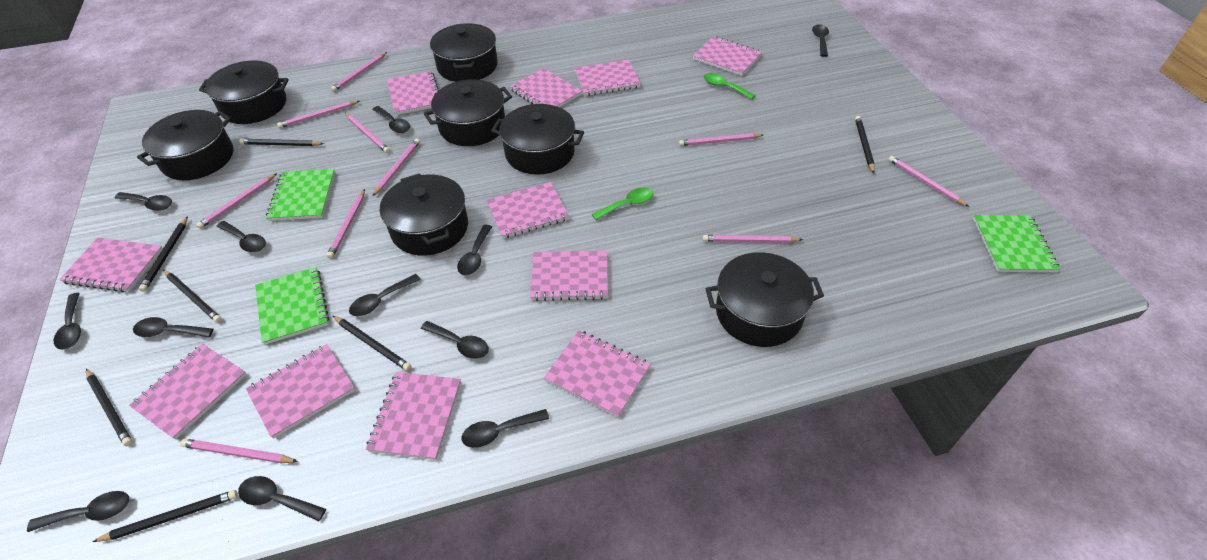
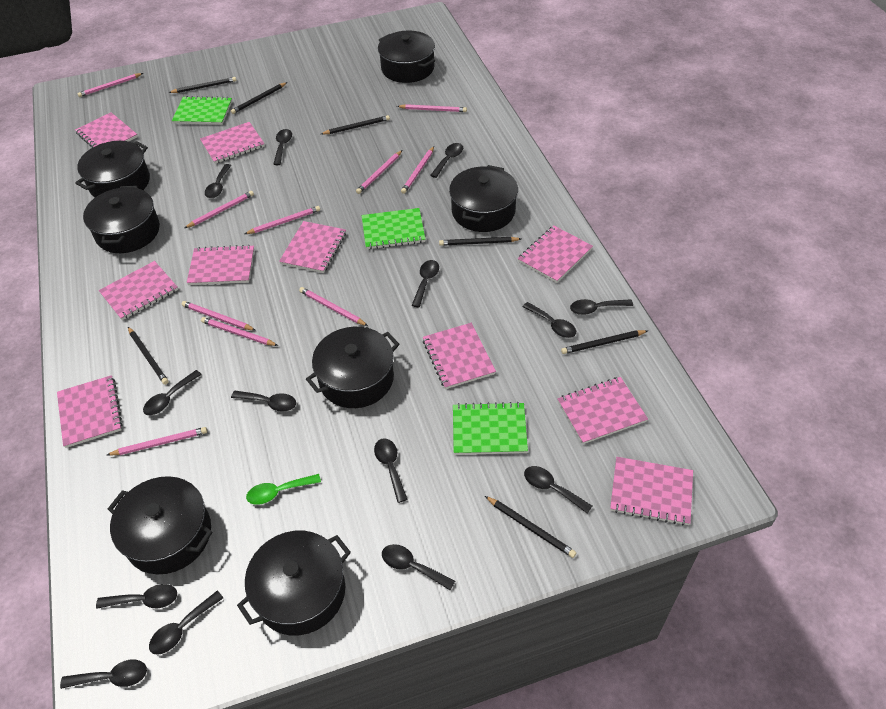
black spoon: [27,491,129,532] [54,293,81,350] [115,192,172,211] [133,317,214,338] [216,221,266,252] [238,476,326,521] [349,274,421,316] [372,106,410,133] [421,321,489,359] [457,225,492,275] [461,409,549,448] [812,24,829,57] = 12 -> [60,660,147,689] [96,584,177,609] [143,370,202,415] [149,591,223,655] [205,164,232,198] [231,391,296,412] [273,129,292,165] [374,438,408,503] [382,544,455,590] [412,260,439,307] [430,143,463,178] [522,302,576,338] [524,466,592,514] [570,299,633,315] = 14
green spoon: [592,187,653,220] [704,73,756,100] = 2 -> [246,474,321,505] = 1
pink notebook: [59,237,163,292] [129,344,247,440] [246,344,355,439] [366,372,461,460] [387,71,439,115] [486,182,569,239] [510,68,582,107] [530,250,608,301] [544,330,651,417] [575,60,641,96] [693,36,762,76] = 11 -> [57,375,123,448] [75,112,138,148] [99,261,178,320] [187,245,254,285] [200,122,265,164] [279,221,346,273] [423,323,496,389] [518,226,593,283] [557,377,648,444] [610,457,693,526] = 10

